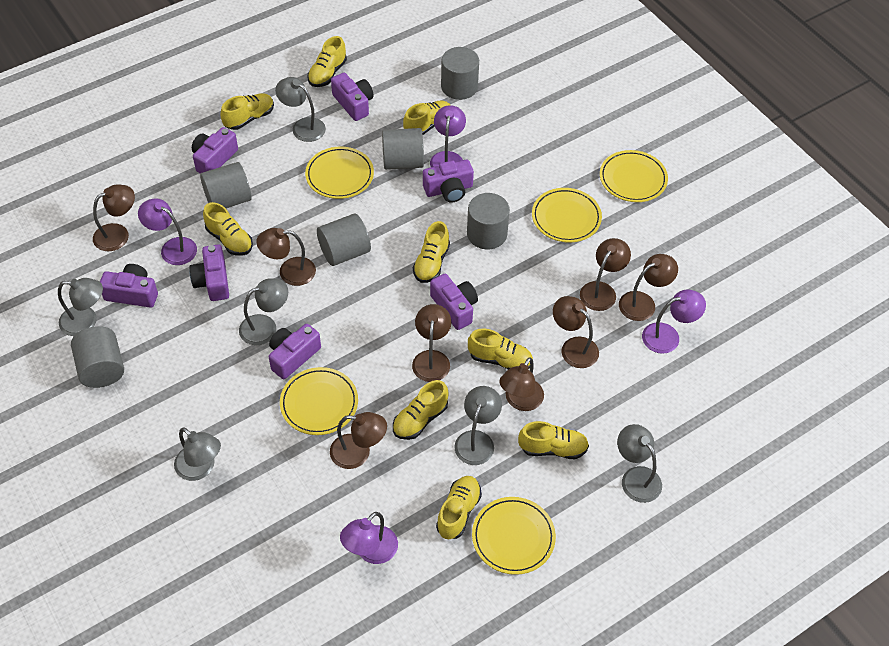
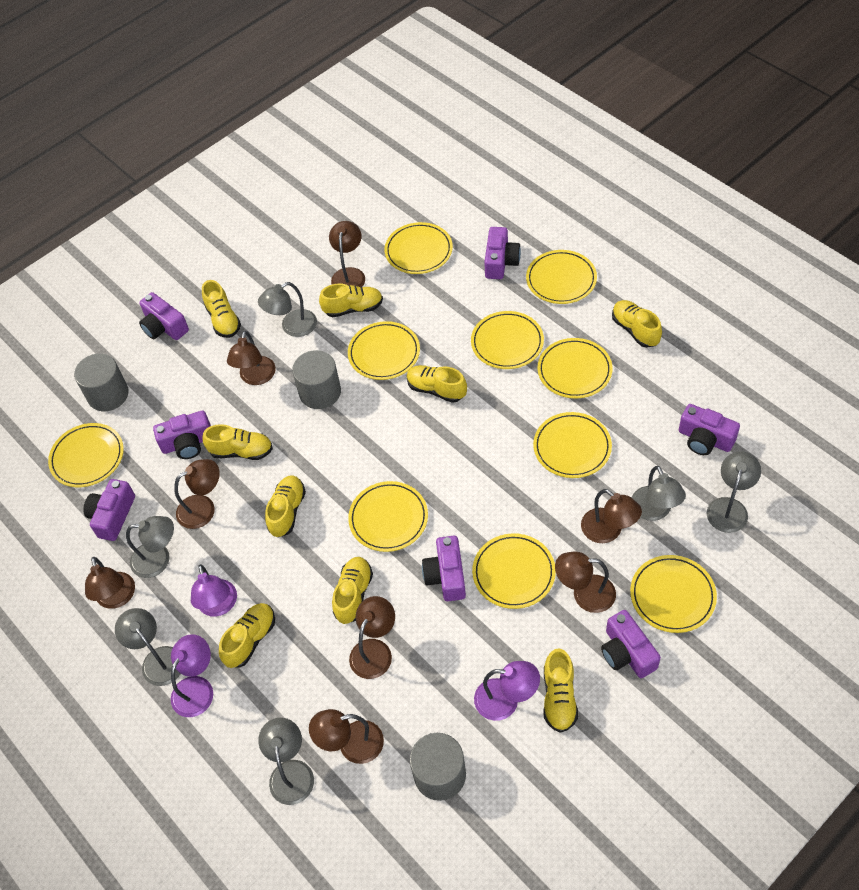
grey cylinder: [71,326,124,388] [200,162,252,208] [317,213,371,266] [382,128,424,170] [441,47,479,100] [467,193,510,250] = 6 -> [74,354,129,411] [292,350,341,409] [410,733,466,801] = 3
purple lamp: [138,198,197,265] [340,512,398,564] [430,105,466,167] [642,289,706,354] = 4 -> [171,634,213,717] [191,564,237,617] [474,661,540,721] = 3
yellow plate: [280,367,358,435] [305,147,374,199] [472,497,556,575] [532,188,602,242] [600,150,668,202] = 5 -> [48,423,124,487] [348,321,420,380] [348,481,428,552] [384,222,453,274] [471,311,544,369] [472,533,556,609] [526,250,597,304] [533,412,612,478] [537,338,613,398] [630,555,717,633] = 10

